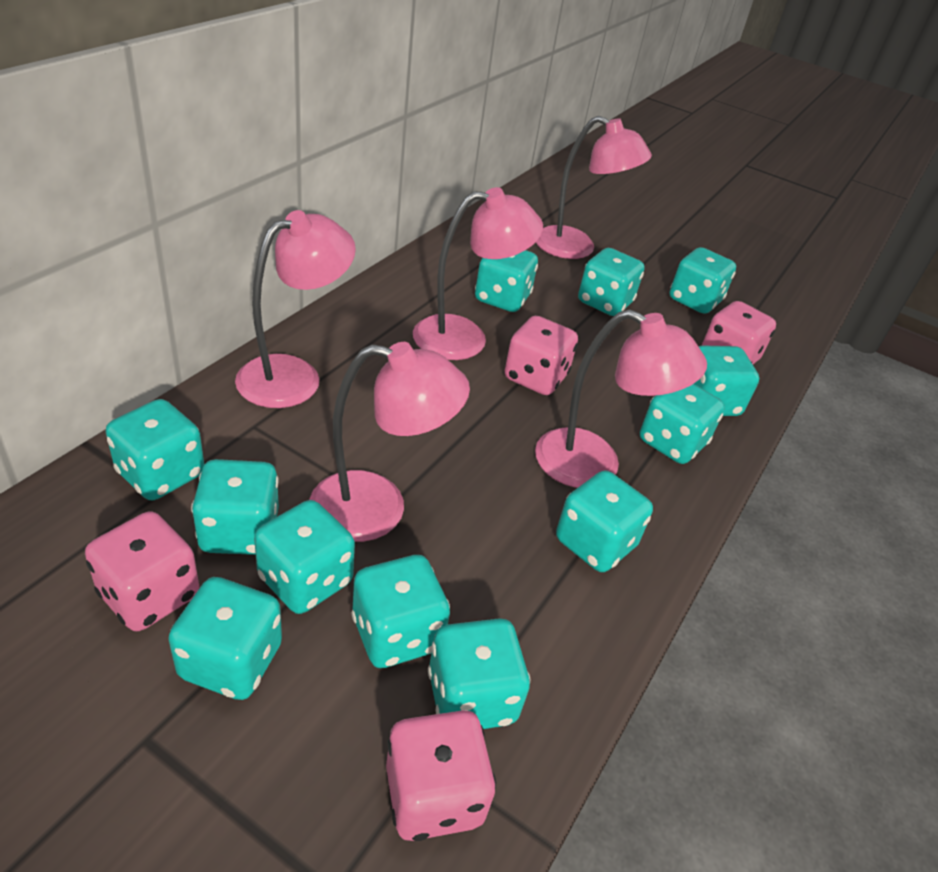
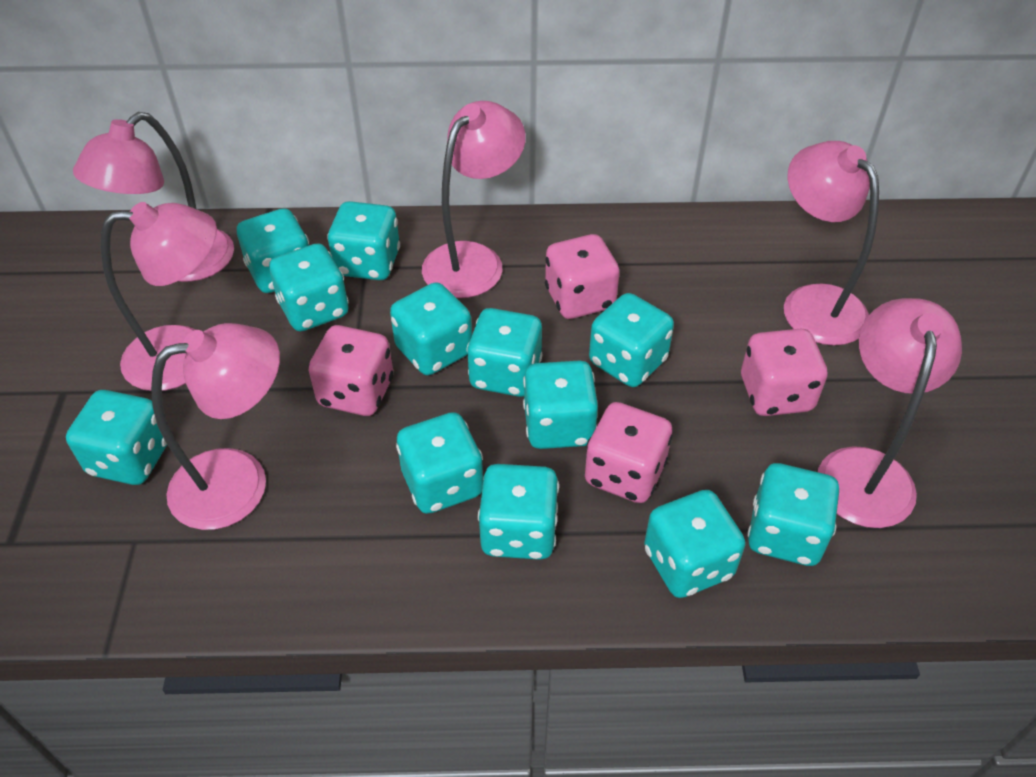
pink lamp: [235,210,356,408] [309,342,470,542] [413,187,543,360] [535,309,707,488] [536,116,652,259] = 5 -> [73,112,234,282] [101,202,217,391] [151,323,280,530] [422,101,526,298] [784,141,879,346] [818,298,962,528] = 6

